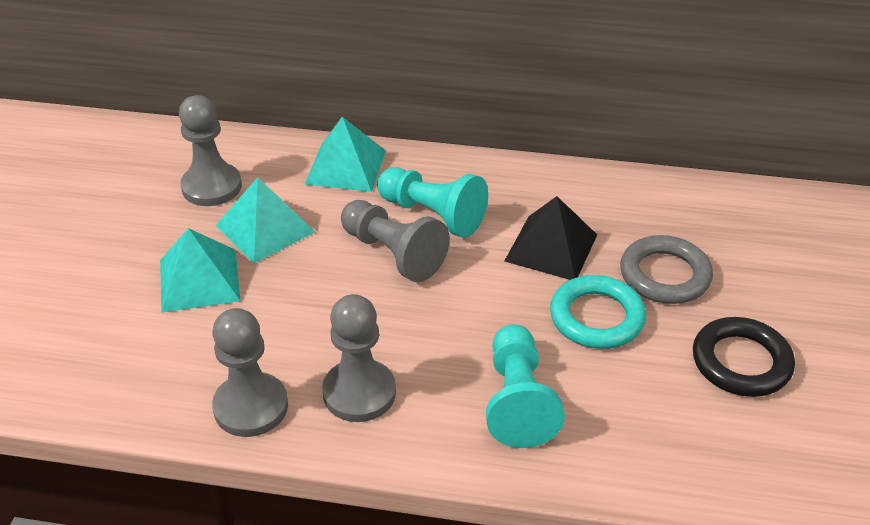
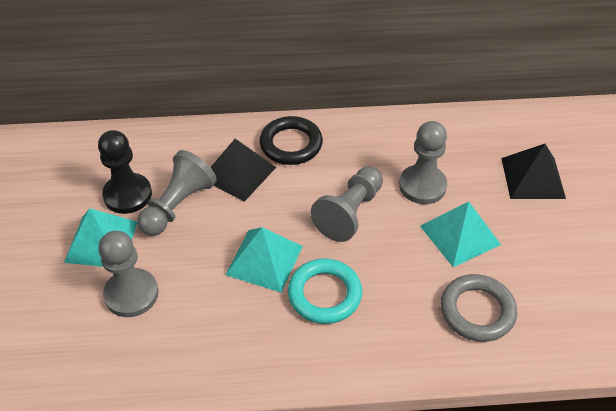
black pawn: none = 0 -> [98,130,152,214] = 1
black pyramid: [505,196,597,280] = 1 -> [211,139,276,202] [501,144,566,199] = 2
turquoise pawn: [377,167,488,238] [486,324,565,448] = 2 -> none = 0

